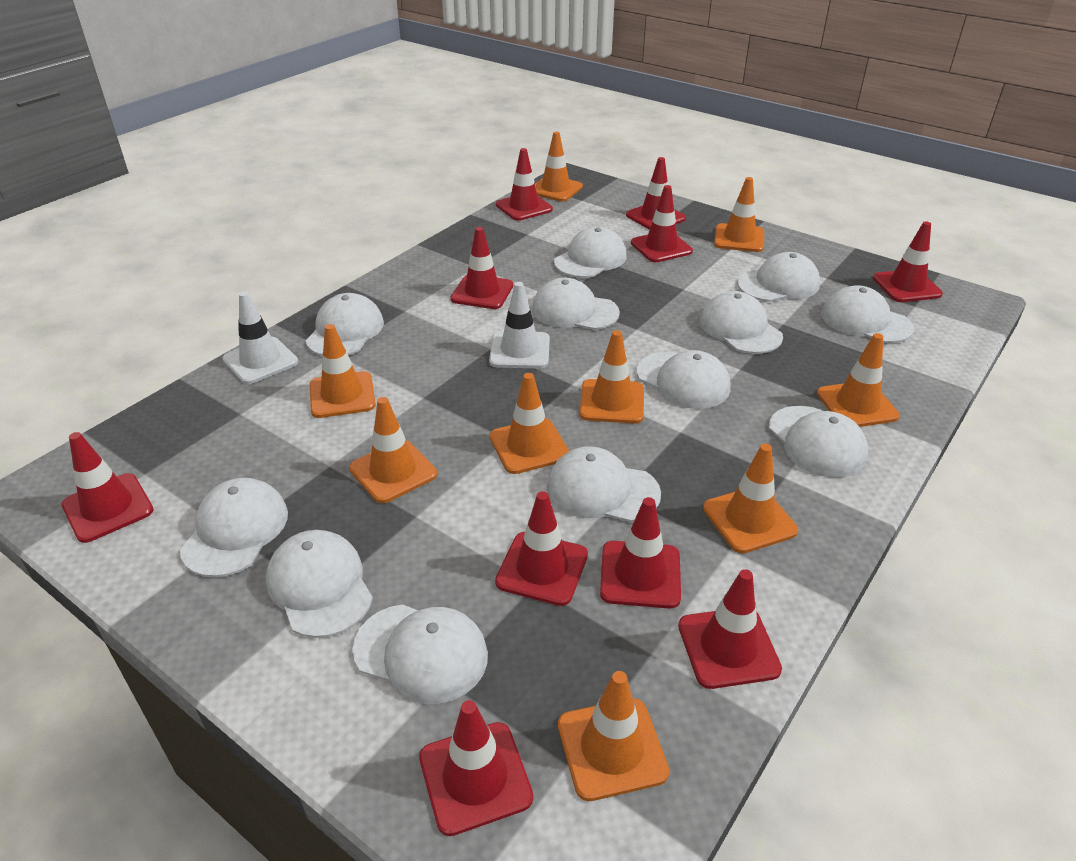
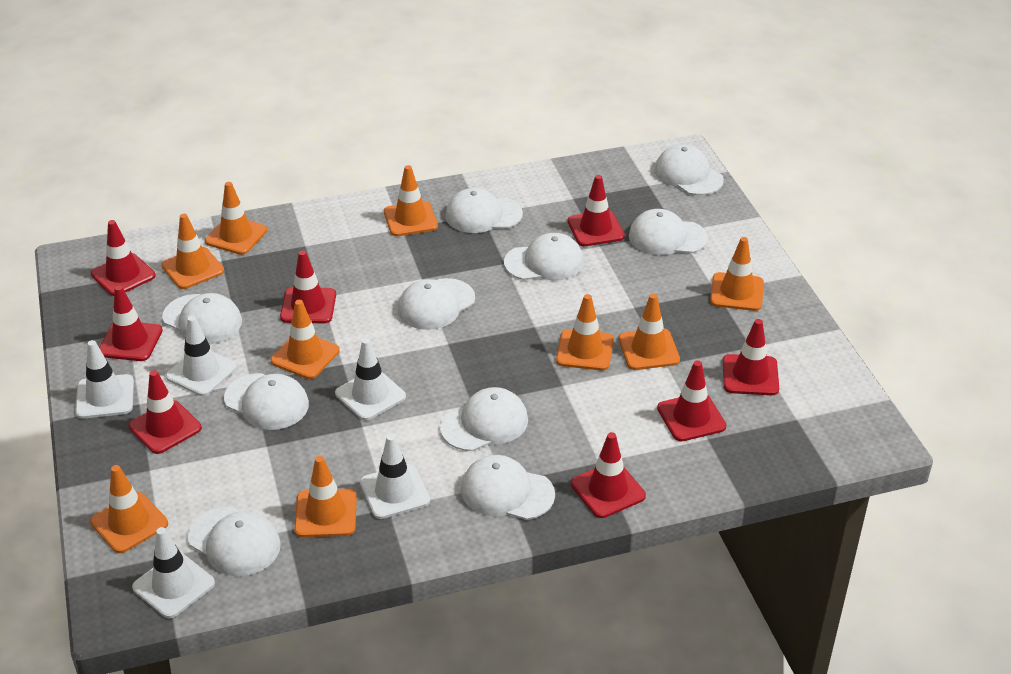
red traffic cone: [61,432,153,543] [419,700,533,836] [450,227,513,309] [495,491,588,606] [496,148,553,221] [600,497,681,609] [626,157,686,230] [631,185,693,262] [678,569,782,689] [873,221,943,302] = 10 -> [91,220,156,296] [99,285,163,361] [129,370,202,454] [280,251,336,323] [568,175,625,246] [571,432,646,518] [657,360,726,441] [723,319,779,395] = 8
white cap: [180,478,288,577] [266,530,373,638] [306,293,384,356] [352,604,488,704] [532,278,620,330] [547,446,661,522] [554,227,627,278] [637,350,730,409] [700,291,783,354] [737,252,820,302] [769,406,868,478] [821,285,914,343] = 12 -> [162,293,242,344] [188,507,281,576] [224,373,309,430] [398,278,475,330] [440,387,528,451] [445,188,523,233] [461,455,555,520] [504,233,584,280] [629,209,708,255] [655,144,724,195] = 10
white traffic cone: [222,291,298,384] [489,282,550,368] = 2 -> [75,340,134,419] [132,527,215,618] [166,316,237,396] [335,338,406,420] [360,434,430,519] = 5

